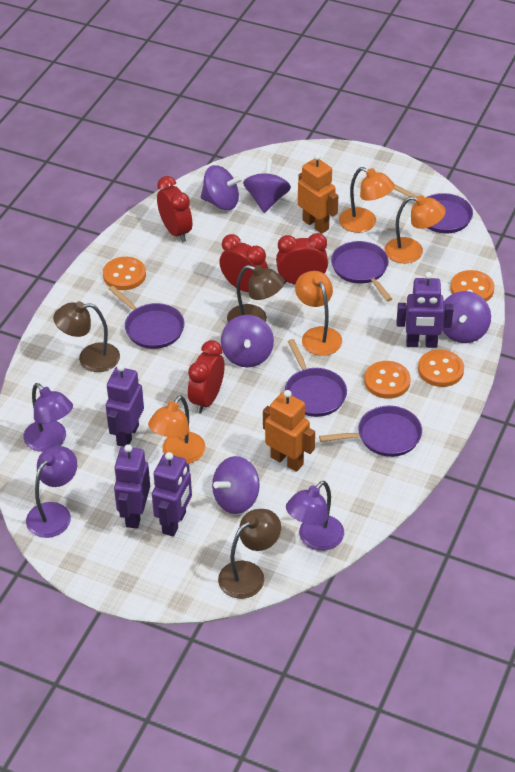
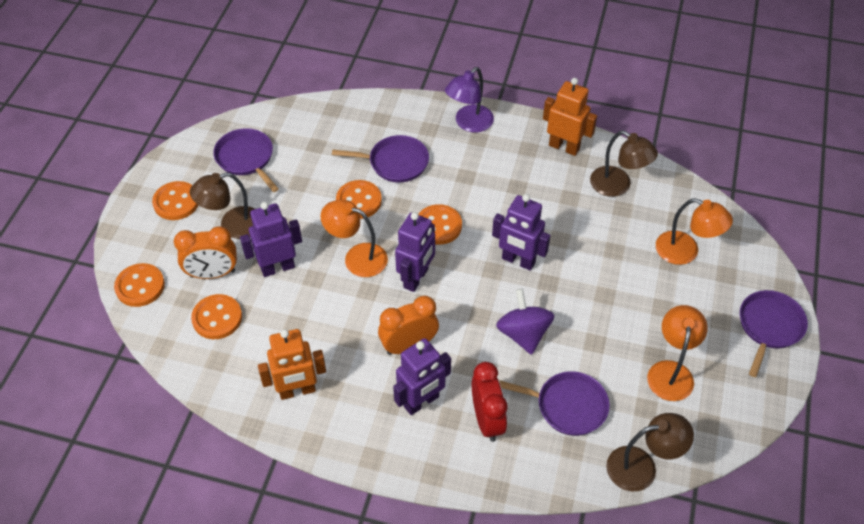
orange button: [103,257,146,290] [364,361,411,399] [418,349,464,387] [450,270,495,302] = 4 -> [114,263,165,307] [152,181,198,220] [191,294,242,339] [336,180,382,219] [418,204,462,245] = 5
orange clock: none = 0 -> [174,226,237,279] [378,296,439,355] = 2
orange lamp: [148,395,205,464] [295,271,342,356] [339,167,395,233] [385,195,446,264] = 4 -> [321,199,388,277] [647,305,708,401] [656,198,733,265] = 3
purple lamp: [24,383,73,452] [26,446,77,538] [286,481,344,551] = 3 -> [445,67,494,132] = 1
purple pan: [109,286,185,349] [285,339,347,417] [319,406,422,457] [331,241,392,302] [394,184,473,233] = 5 -> [213,128,279,192] [332,135,429,182] [499,371,610,436] [740,290,808,377] = 4
purple spinning top: [201,165,243,210] [212,456,260,514] [221,315,274,367] [243,159,291,213] [442,291,491,343] = 5 -> [496,289,554,355] = 1
red clock: [157,176,192,242] [188,340,224,413] [219,234,268,292] [276,233,328,285] = 4 -> [472,362,507,442] = 1

